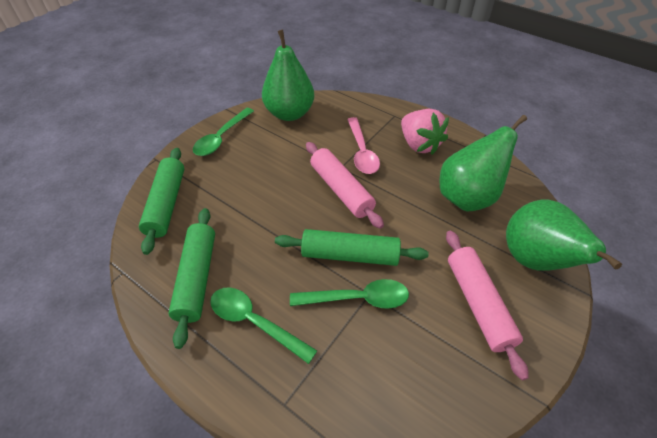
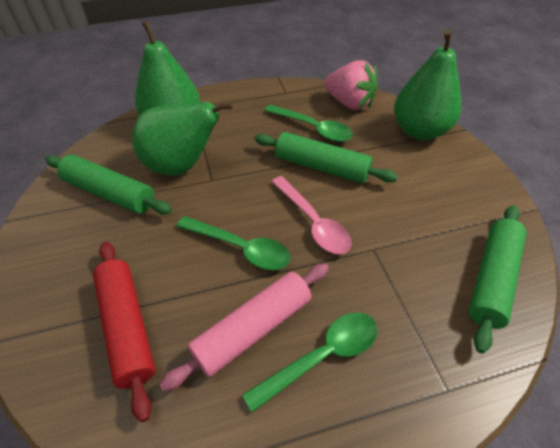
pink rolling pin: [306,142,384,229] [446,231,529,380] = 2 -> [159,263,329,392] = 1
red rolling pin: none = 0 -> [93,242,155,422] = 1

